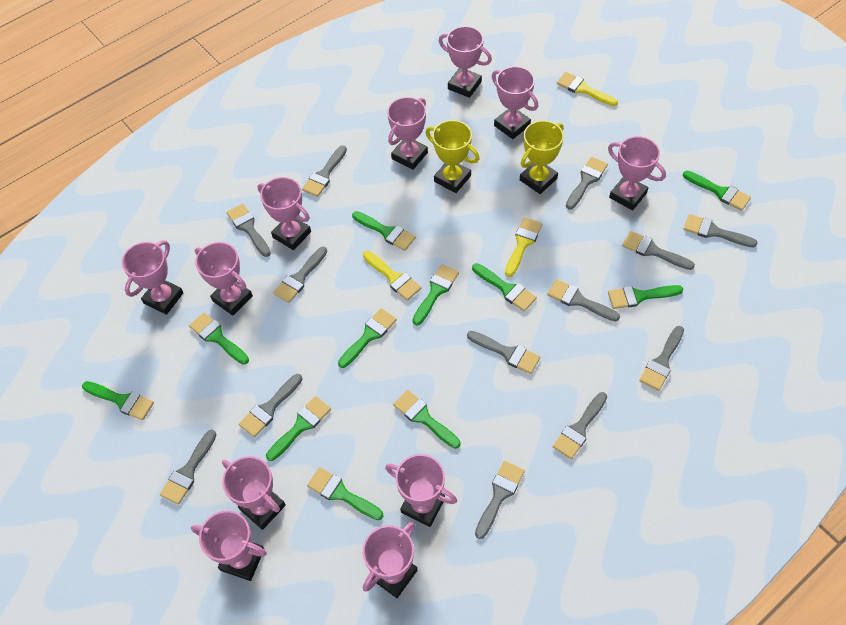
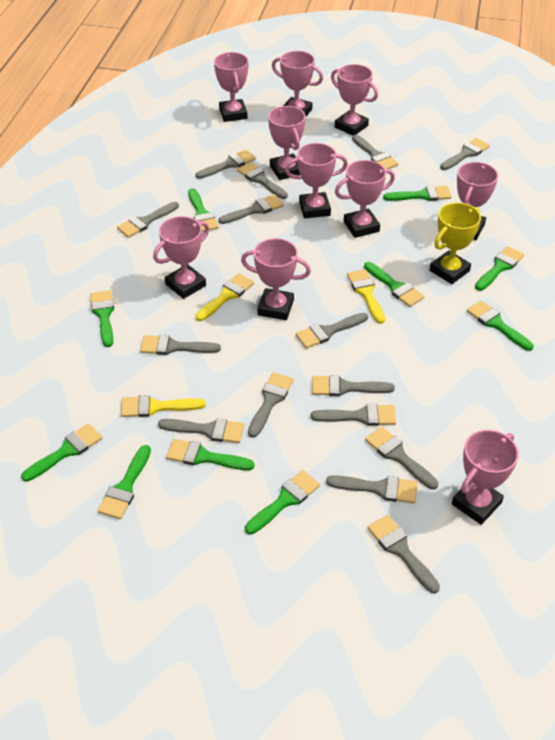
green brush: [82,381,154,420] [189,313,249,365] [266,396,331,461] [307,467,383,520] [338,308,397,368] [352,211,416,251] [393,390,460,449] [412,264,459,326] [472,263,537,312] [608,285,683,309] [683,171,751,211] = 11 -> [21,423,102,482] [90,290,114,347] [98,445,151,519] [166,439,255,470] [188,188,219,232] [245,470,320,535] [364,262,424,307] [383,185,452,201] [467,301,534,351] [475,246,524,291] = 10
grey brush: [160,430,216,505] [227,204,271,257] [239,374,302,437] [273,246,327,303] [302,145,347,197] [467,331,540,374] [475,461,525,539] [547,279,620,321] [553,392,607,459] [566,157,608,210] [622,231,695,270] [639,326,684,391] [684,214,758,247] = 13 -> [117,202,179,238] [140,335,221,355] [158,419,244,443] [196,150,256,179] [219,194,284,224] [237,162,288,199] [248,372,294,438] [296,313,368,349] [311,404,396,426] [312,375,395,396] [326,475,417,503] [352,135,398,169] [365,427,438,490] [368,515,440,594] [440,138,490,170] = 15
pink trophy: [122,240,183,315] [191,511,267,581] [195,242,253,316] [222,456,286,530] [258,177,311,250] [362,521,417,598] [385,454,457,527] [387,97,428,170] [439,26,492,98] [492,66,538,139] [608,136,666,210] = 11 -> [153,216,209,299] [214,52,249,122] [241,238,311,320] [268,106,306,180] [272,51,323,116] [285,143,348,218] [331,64,378,136] [335,160,395,238] [452,430,519,525] [457,162,498,240] = 10
yellow trophy: [426,120,480,193] [520,120,564,194] = 2 -> [430,203,481,284] = 1

